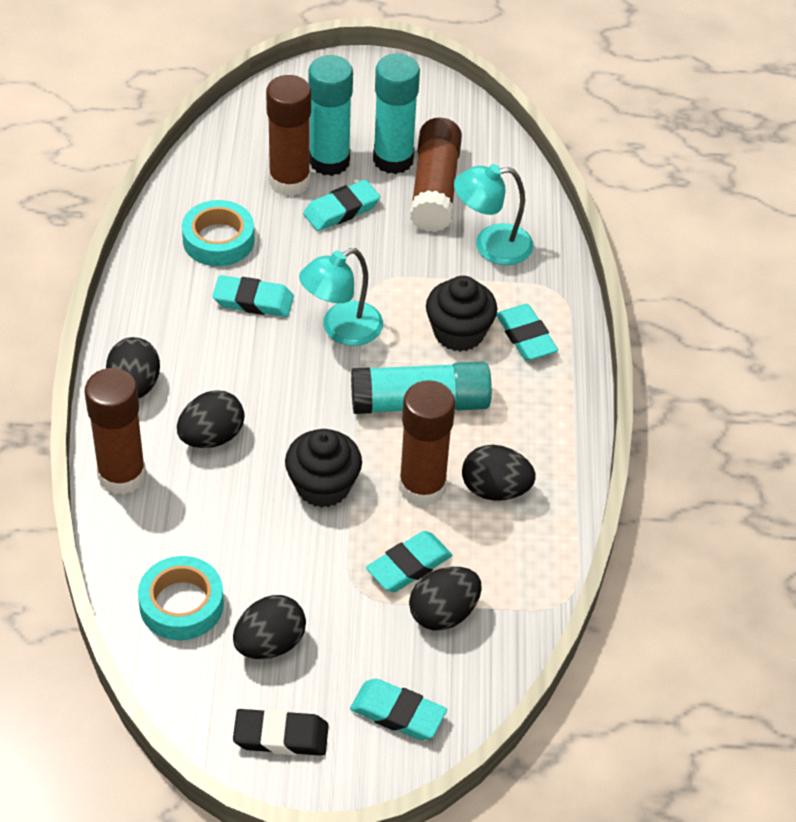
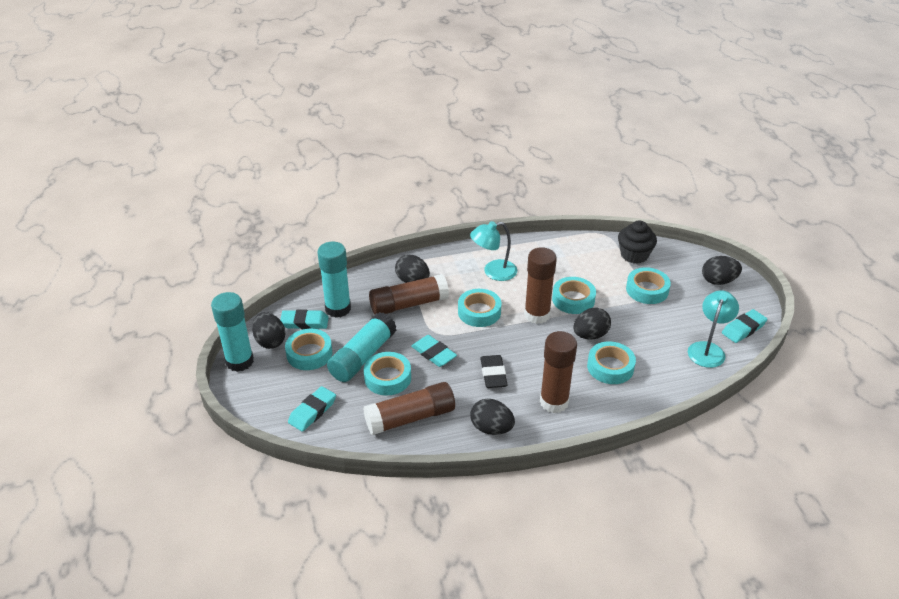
black cupcake: [285,429,362,508] [426,276,497,352] = 2 -> [618,220,657,264] = 1
turquoise eraser: [212,275,294,317] [303,180,380,231] [350,679,447,740] [366,531,452,592] [496,304,558,361] = 5 -> [280,309,329,329] [288,386,336,432] [411,335,457,367] [722,309,768,343] = 4
turquoise tape: [138,556,224,640] [182,200,254,266] = 2 -> [285,329,332,370] [364,352,411,395] [458,289,501,327] [552,277,596,314] [587,341,636,384] [626,267,671,304] = 6

